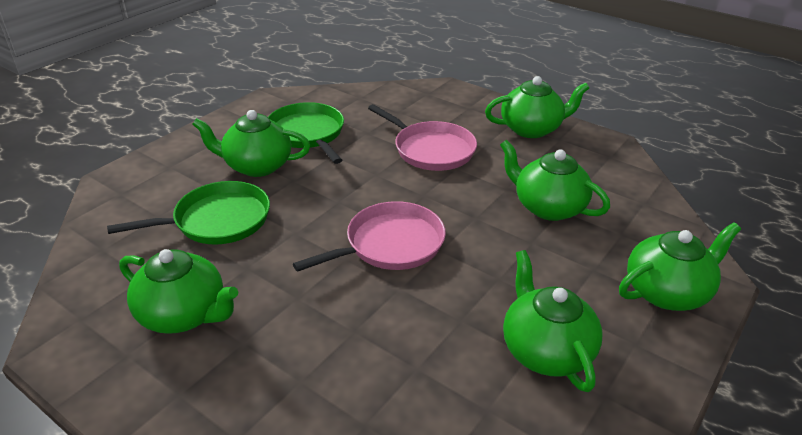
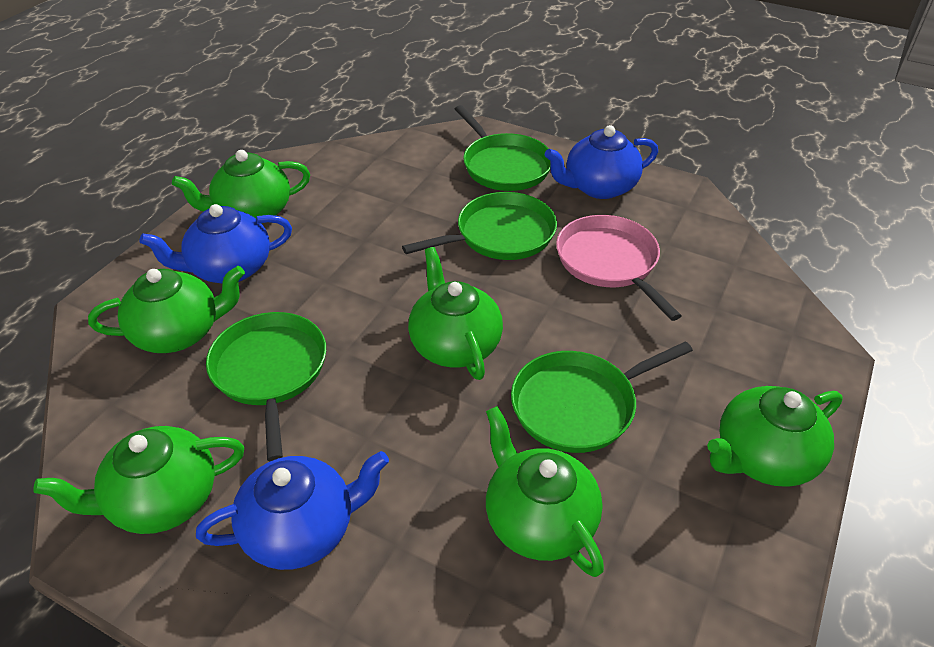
blue teapot: none = 0 -> [139,204,292,283] [196,451,389,570] [545,125,658,199] = 3
green pan: [107,181,270,244] [268,102,344,164] = 2 -> [206,312,326,461] [402,192,557,260] [455,105,551,191] [511,341,693,453] = 4
pink pan: [293,201,446,272] [368,104,477,171] = 2 -> [556,215,682,321] = 1

